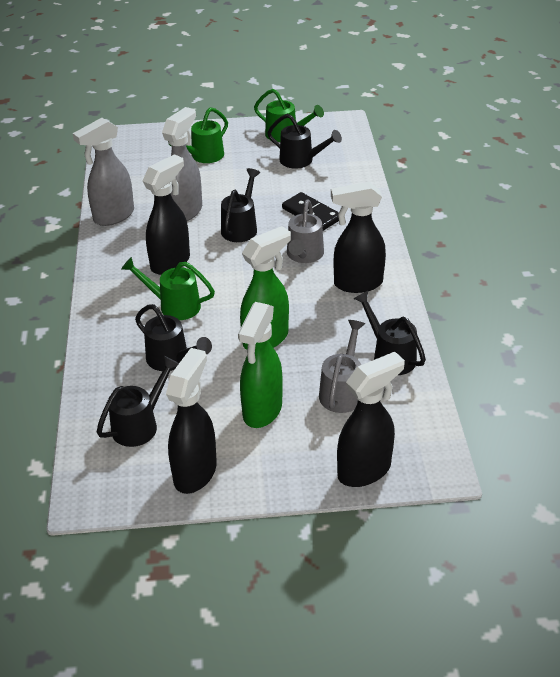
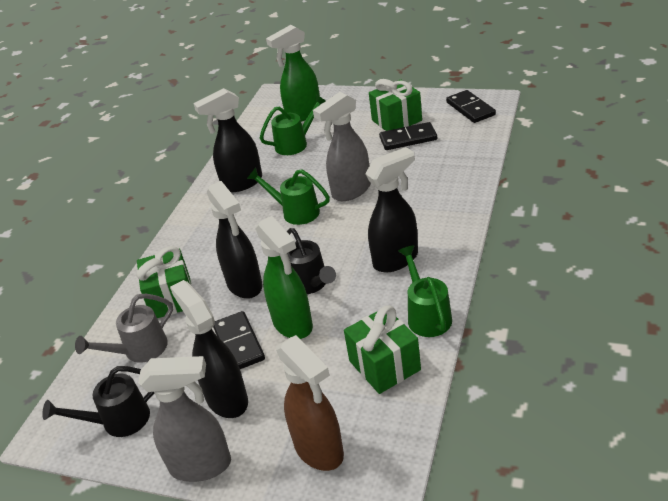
black domino: [282,192,339,231] = 1 -> [213,311,265,369] [379,122,437,150] [446,90,496,123] = 3
black watering can: [97,356,179,447] [135,304,212,371] [221,168,261,242] [267,114,342,169] [353,291,426,375] = 5 -> [42,366,154,437] [287,228,336,294] = 2
brown spray bottle: none = 0 -> [276,335,344,471] = 1
green gift: none = 0 -> [136,246,192,318] [344,306,421,394] [369,79,422,131] = 3
grey watering can: [287,199,324,263] [319,320,365,413] = 2 -> [75,294,173,363] = 1

